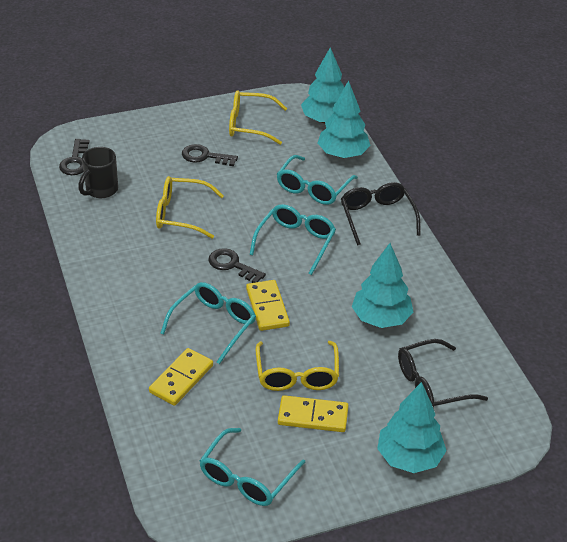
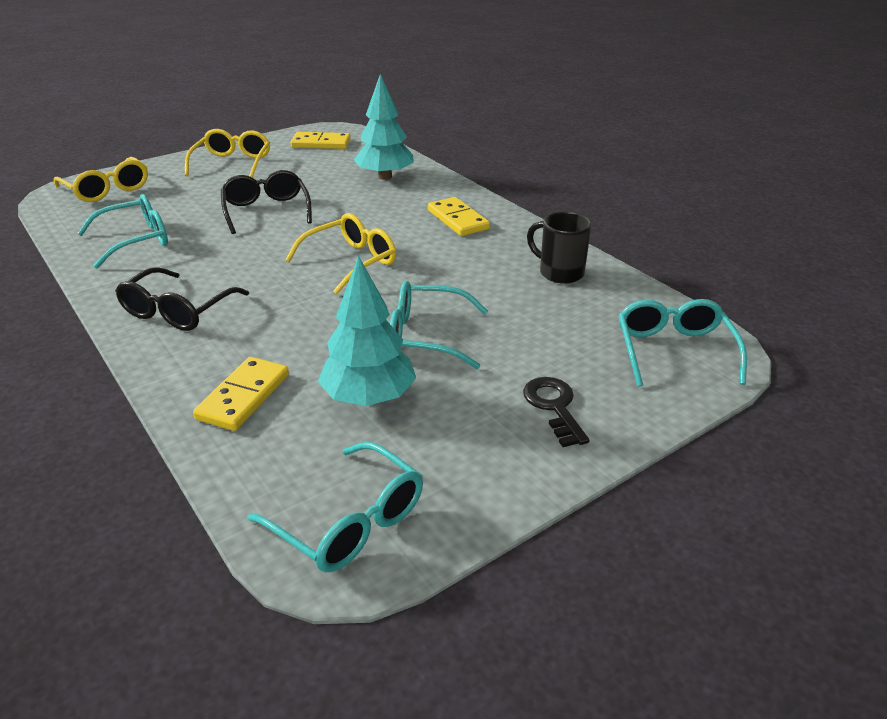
black key: [59,139,90,175] [182,144,238,166] [208,248,266,283] = 3 -> [523,377,590,447] = 1
turquoise tree: [301,47,344,123] [318,80,371,158] [352,243,413,328] [377,382,447,473] = 4 -> [318,255,416,406] [354,74,413,180] = 2

